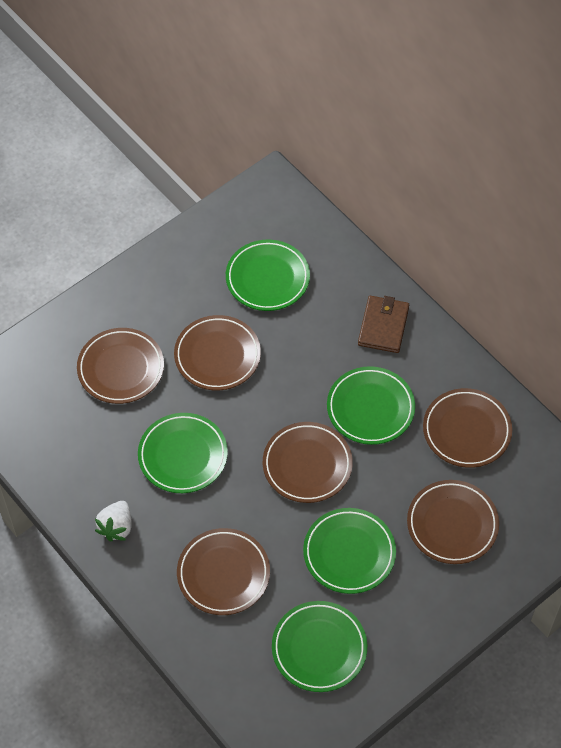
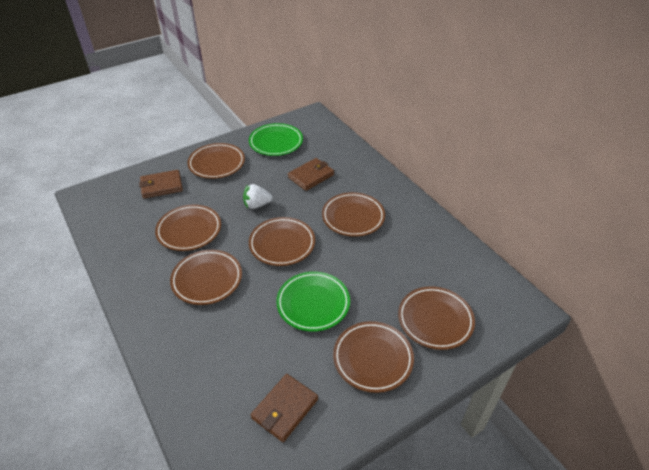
brown plate: [77,328,164,404] [174,315,261,390] [177,528,270,615] [263,422,353,503] [407,480,499,564] [423,388,512,468] = 6 -> [155,204,221,251] [170,250,242,305] [187,143,245,179] [249,217,315,266] [322,192,385,237] [333,321,414,393] [398,286,475,350] = 7
brown wallet: [358,296,409,353] = 1 -> [139,170,183,199] [251,374,318,442] [288,158,334,191] = 3
green plate: [138,413,228,493] [226,240,310,311] [272,601,367,692] [303,508,396,594] [327,366,415,445] = 5 -> [249,123,303,156] [276,271,350,332] = 2

